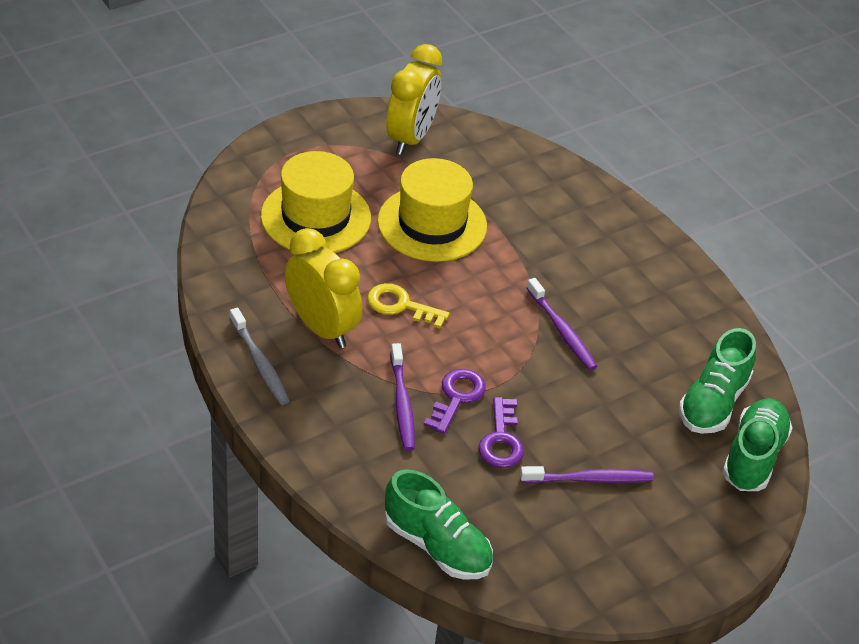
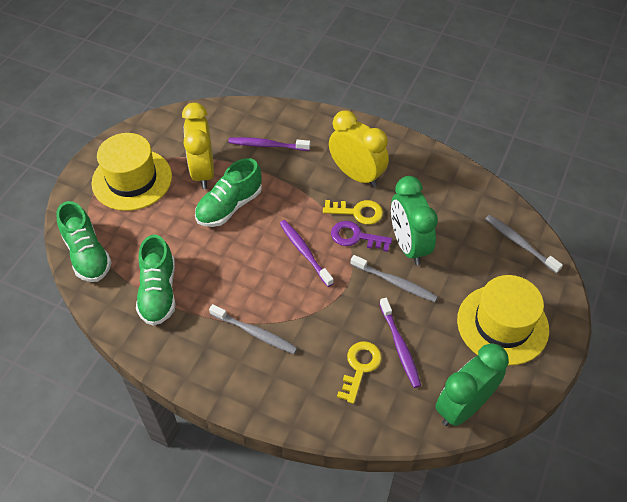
green clock: none = 0 -> [391,176,438,265] [435,343,509,426] = 2
grey toothbrush: [229,307,290,405] = 1 -> [209,304,297,354] [350,255,438,302] [485,215,563,274] = 3
purple key: [424,369,486,434] [478,397,524,468] = 2 -> [331,221,392,252] = 1
yellow key: [367,283,450,329] = 1 -> [323,200,383,225] [337,341,382,404] = 2

